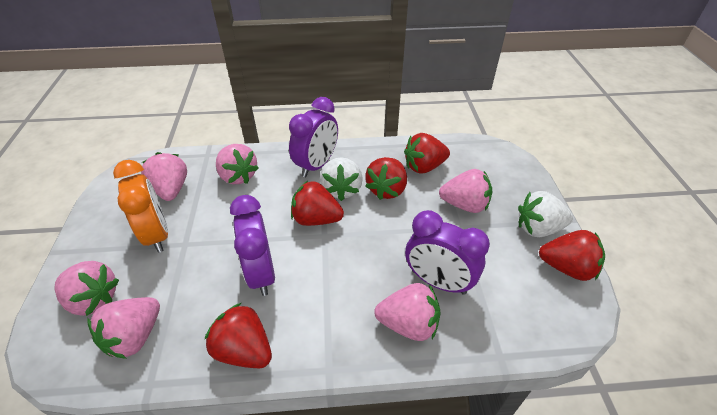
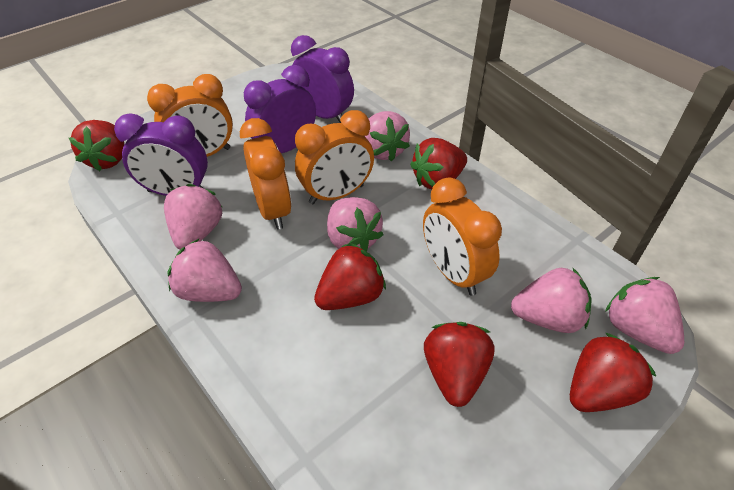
orange clock: [113,160,168,253] = 1 -> [147,74,233,157] [240,118,291,230] [295,110,374,204] [423,178,502,296] = 4
white strawberry: [320,157,363,201] [518,191,573,237] = 2 -> none = 0

